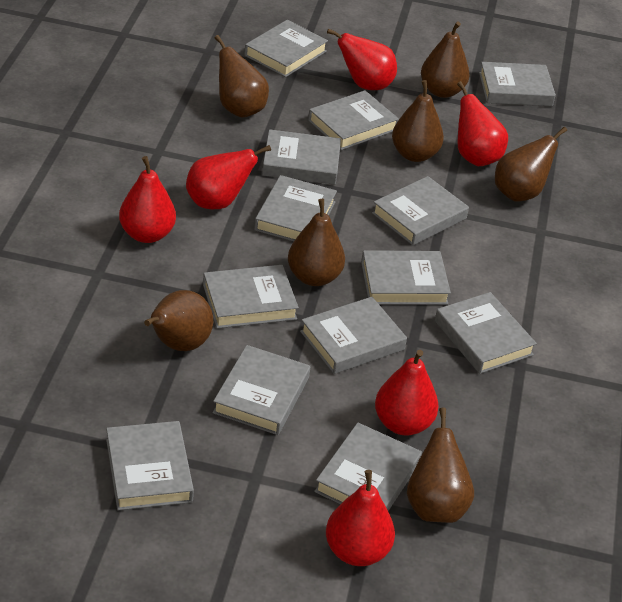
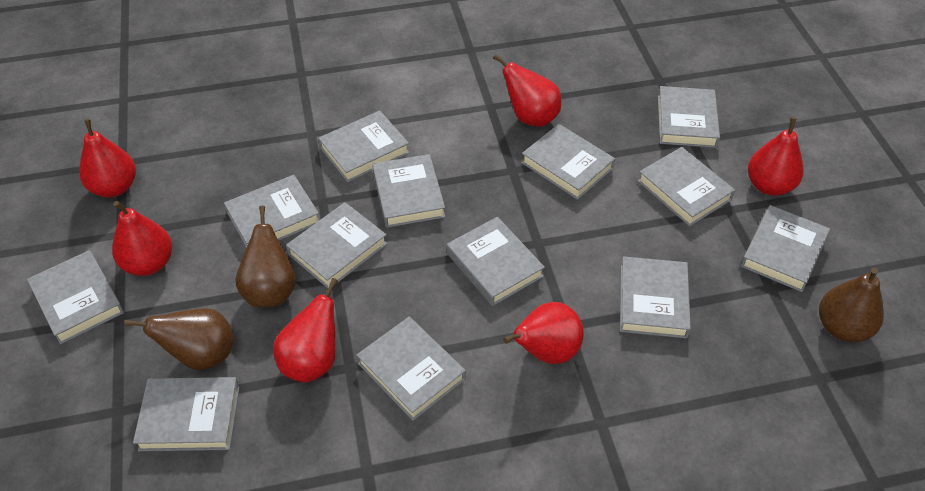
brown pear: [144,290,213,351] [215,35,269,118] [288,199,345,286] [392,80,444,162] [407,407,474,523] [421,22,469,98] [495,127,567,201] = 7 -> [124,308,234,370] [236,206,296,307] [819,267,884,342] = 3

